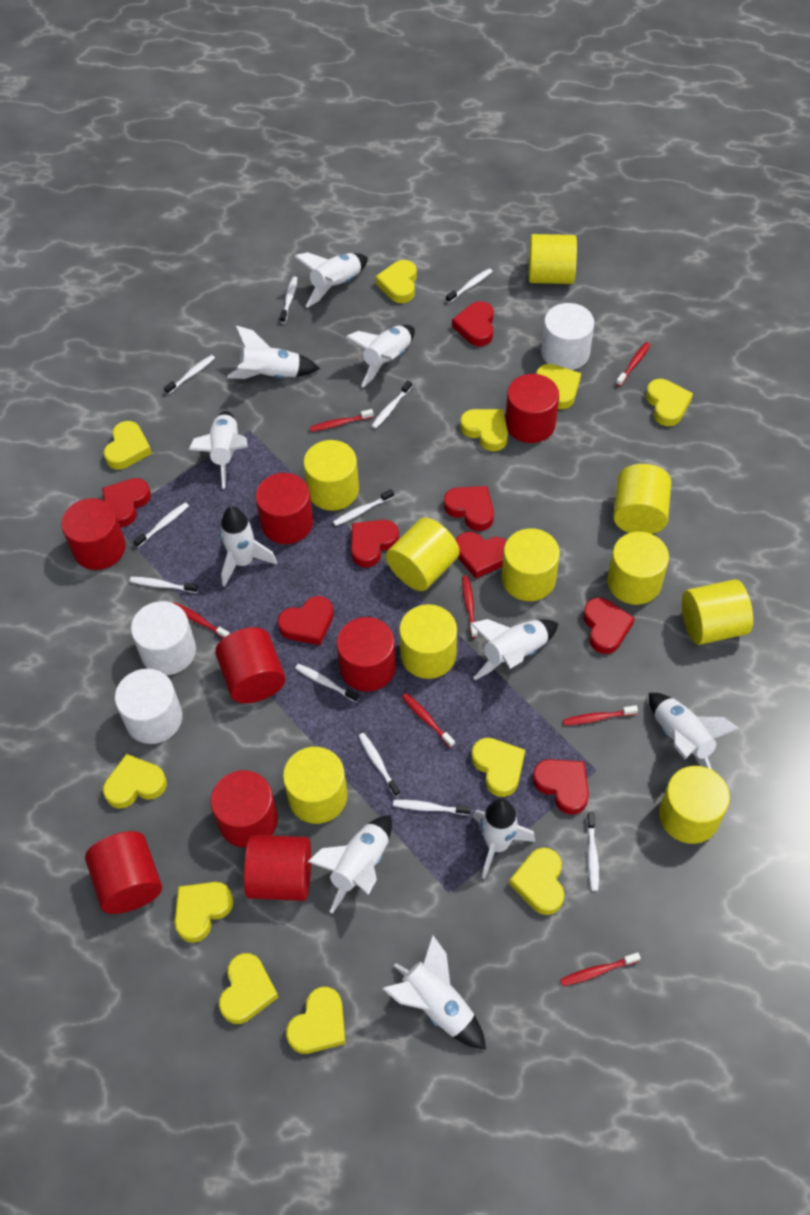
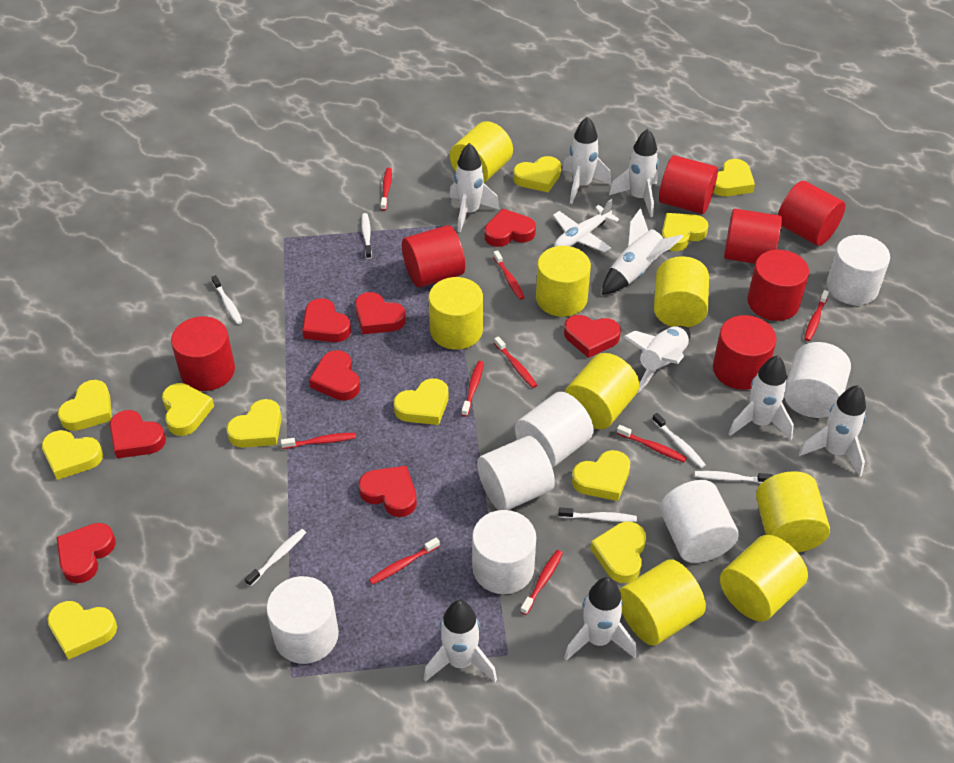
red cylinder: [61,498,126,570] [85,831,162,914] [210,770,278,848] [215,627,286,703] [244,835,311,901] [255,473,313,544] [337,617,396,692] [505,374,559,443] = 8 -> [171,316,235,391] [402,225,465,288] [659,155,718,214] [713,315,777,390] [724,209,782,264] [747,250,809,321] [778,181,845,246] = 7
red toothbrush: [174,602,230,638] [310,409,374,432] [402,693,455,748] [462,576,478,638] [560,952,641,986] [563,705,638,725] [616,342,650,386] = 7 -> [281,433,356,449] [369,537,440,585] [381,168,392,211] [461,361,484,417] [493,250,525,300] [494,336,537,388] [520,550,563,615] [617,425,687,462] [804,290,829,341] = 9
white cylinder: [115,669,182,744] [131,601,196,675] [541,303,594,370] = 3 -> [266,576,339,664] [472,510,536,594] [477,436,555,510] [515,392,594,468] [660,480,739,563] [784,342,851,418] [827,235,890,305] = 7
white plane: none = 0 -> [553,199,619,253] = 1
white rocket: [189,411,247,489] [220,506,277,587] [227,326,320,379] [294,252,368,308] [307,815,392,913] [346,325,415,388] [383,936,486,1050] [470,619,559,680] [473,799,535,879] [649,693,740,770] = 10 -> [424,600,497,682] [449,143,500,232] [562,116,611,204] [564,577,636,661] [602,208,684,295] [609,129,659,217] [623,326,691,393] [728,355,794,440] [798,385,866,476] = 9
white toothbrush: [130,577,198,593] [133,502,189,547] [164,355,215,394] [280,276,297,323] [295,664,359,702] [333,489,394,526] [359,733,400,797] [372,380,412,429] [393,800,471,815] [446,268,493,303] [587,812,599,891] = 11 -> [211,275,242,324] [245,529,306,587] [362,213,372,259] [558,508,637,522] [652,413,706,468] [695,471,773,483] = 6
yellow cylinder: [283,747,347,824] [303,440,359,511] [386,517,460,591] [399,604,457,679] [502,528,560,601] [528,234,577,284] [607,532,669,605] [613,464,671,534] [659,766,730,844] [682,579,753,645] = 10 -> [429,277,483,350] [450,121,513,183] [536,246,591,317] [565,353,640,429] [619,559,706,646] [654,256,709,328] [720,535,808,621] [756,471,830,553] = 8

